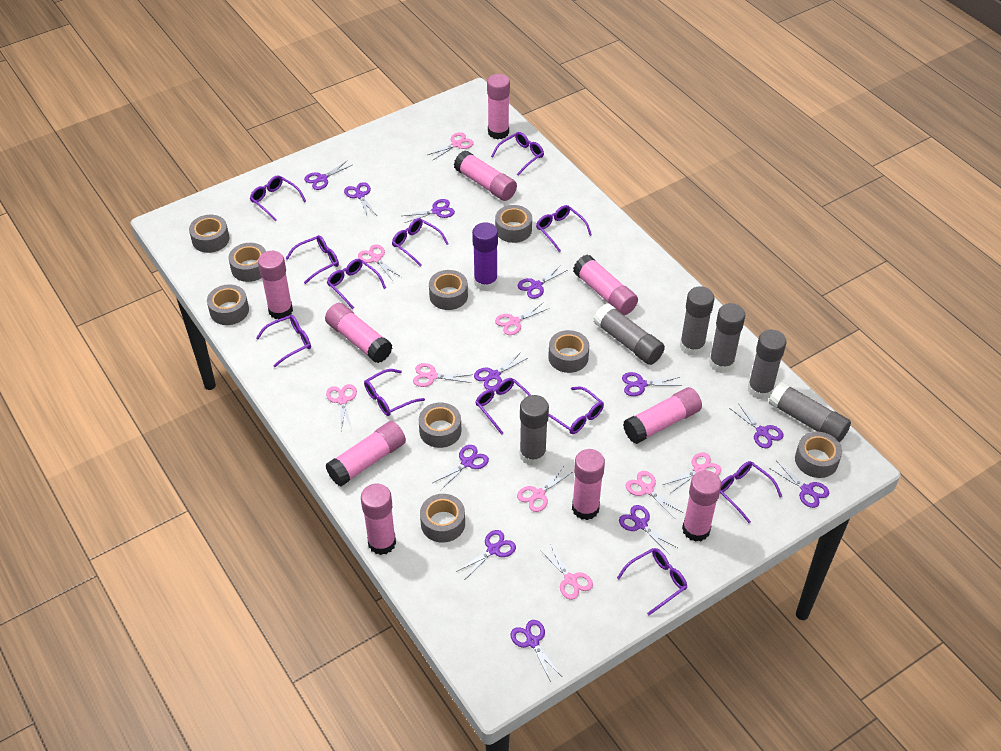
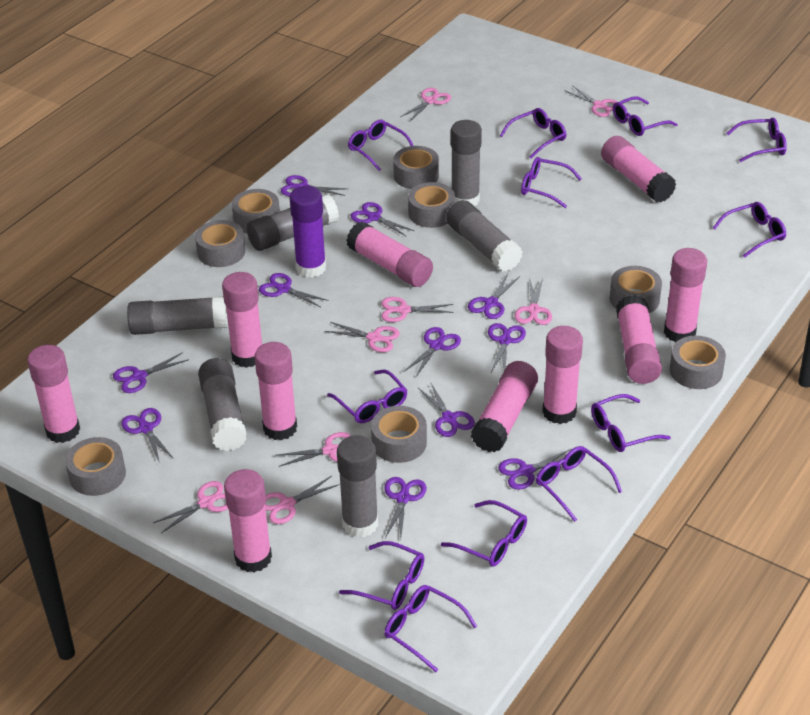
grey tape: [189,215,229,253] [207,284,249,325] [228,243,266,282] [419,403,461,448] [420,494,465,543] [429,270,468,310] [495,205,532,243] [548,330,589,373] [795,431,842,478] = 9 -> [65,437,126,496] [195,220,245,267] [232,189,280,233] [371,406,427,463] [393,146,439,189] [408,182,455,228] [610,266,662,313] [670,336,726,389] = 8
pink scissors: [326,384,357,430] [358,244,401,281] [413,363,471,387] [428,132,474,161] [495,302,550,335] [517,466,572,512] [540,544,593,600] [626,471,682,519] [663,452,721,493] = 9 -> [153,481,228,533] [265,476,340,524] [275,432,351,467] [325,322,400,352] [381,297,454,322] [400,88,451,121] [515,277,552,325] [564,85,618,117] = 8
purple scissors: [304,161,352,190] [344,182,376,217] [403,199,455,223] [433,445,489,490] [456,530,516,579] [474,352,528,390] [510,620,561,682] [518,265,567,299] [619,505,677,555] [622,372,680,396] [729,402,784,448] [769,462,829,508] = 12 -> [113,352,189,393] [121,408,174,463] [259,273,328,307] [281,175,347,196] [351,202,415,237] [384,477,427,539] [403,327,461,377] [418,382,475,437] [468,274,520,319] [488,323,526,372] [498,449,571,490] = 11

